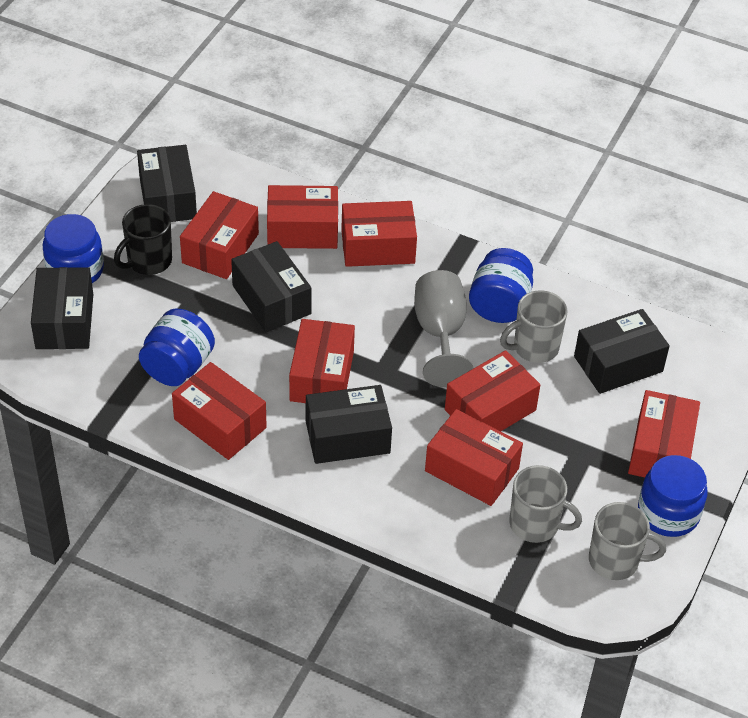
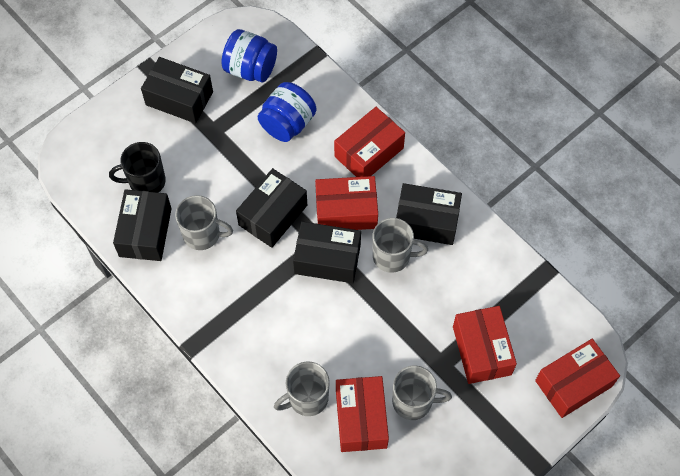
blue jar: [43,214,104,283] [139,309,215,386] [469,248,533,323] [638,455,707,537] = 4 -> [221,29,277,83] [258,82,317,142] = 2
grey goblet: [414,270,474,387] = 1 -> none = 0
grey mug: [500,290,568,363] [509,465,582,543] [589,502,666,580] = 3 -> [175,195,233,250] [274,361,330,416] [373,218,428,273] [392,366,452,420] = 4
red box: [172,362,267,460] [180,191,259,279] [267,185,338,249] [289,319,355,403] [341,201,417,267] [425,409,523,506] [445,350,540,431] [628,390,700,477] = 8 -> [315,176,378,230] [334,107,405,177] [336,376,389,452] [453,306,517,384] [535,339,620,418] = 5

